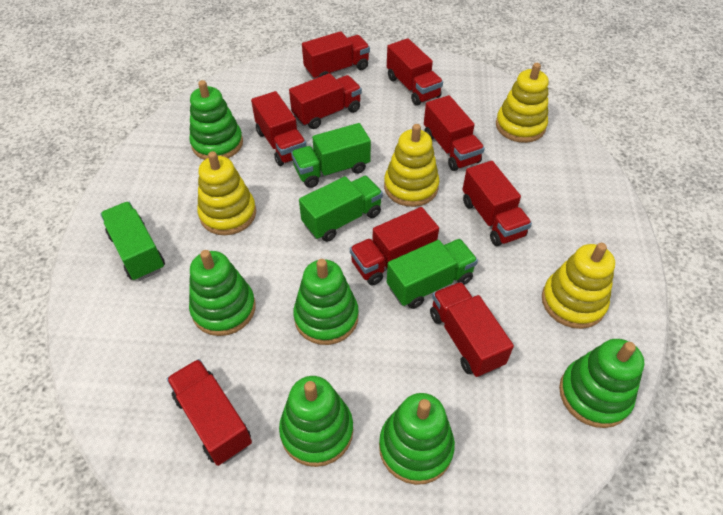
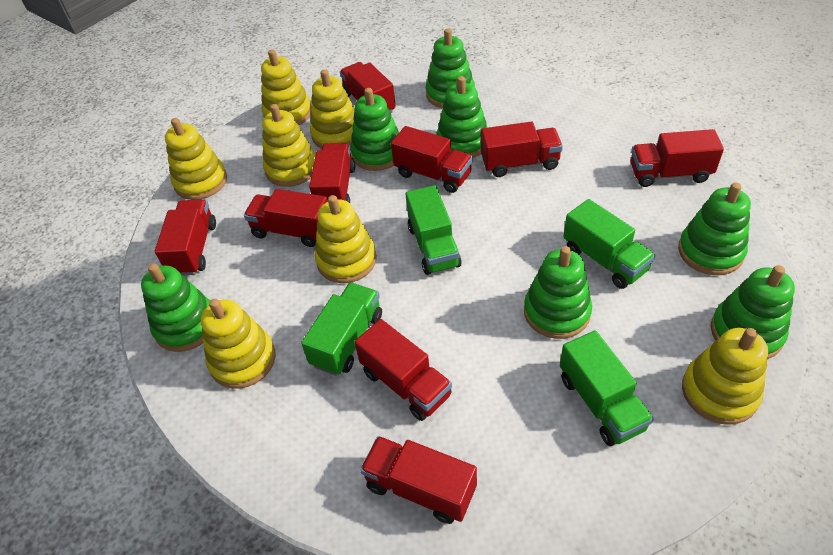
green stacking toy: [189,80,243,160] [189,250,256,336] [279,376,353,467] [293,259,359,345] [379,393,455,485] [559,339,644,428] = 6 -> [141,263,210,352] [350,88,399,171] [426,28,475,108] [436,76,488,158] [524,246,592,339] [678,182,751,275] [711,265,795,359] = 7
yellow stacking toy: [197,151,256,235] [384,124,439,207] [496,63,548,143] [542,243,615,329] = 4 -> [165,118,227,200] [201,299,276,389] [261,49,311,125] [262,104,316,187] [310,69,355,149] [315,195,377,283] [682,328,768,425] = 7

